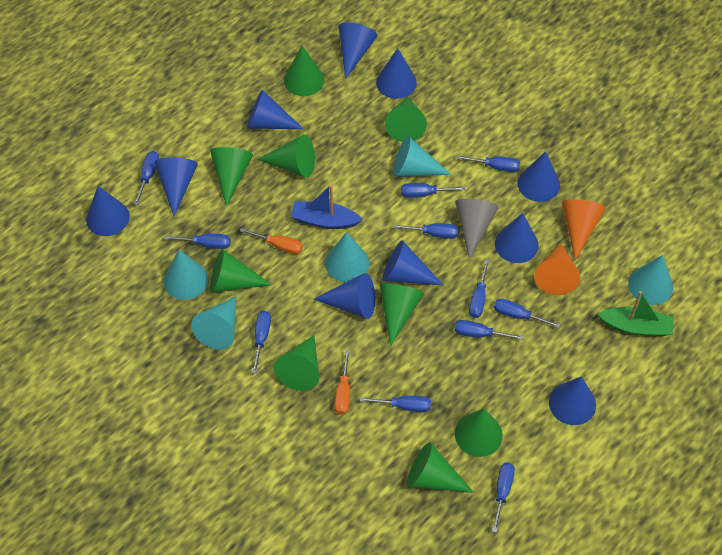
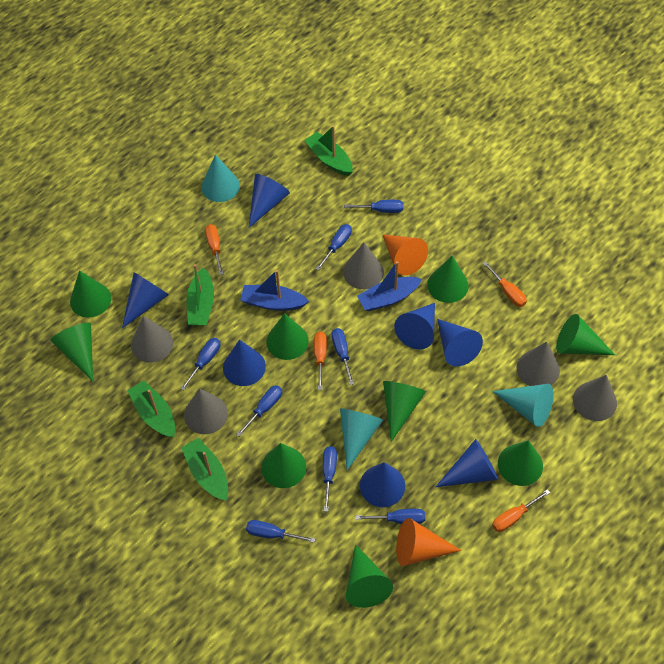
blue boat: [291,185,363,229] = 1 -> [240,270,309,311] [357,261,422,311] = 2
blue cone: [86,186,130,236] [155,157,198,216] [247,90,304,129] [314,273,375,319] [339,22,378,79] [376,48,417,99] [382,240,443,285] [495,213,539,263] [517,151,560,202] [549,376,596,425] = 10 -> [122,272,169,328] [223,340,266,386] [249,174,290,228] [360,462,405,507] [394,303,435,349] [436,439,498,487] [437,319,483,367] = 7
blue screwdriver: [134,151,159,205] [164,234,231,249] [252,311,271,374] [360,396,431,412] [393,223,459,239] [401,183,465,198] [455,320,524,340] [457,155,520,172] [469,259,489,318] [492,462,515,533] [494,299,561,328] = 11 -> [180,338,220,390] [236,385,282,437] [246,520,315,543] [316,224,352,270] [323,446,337,512] [332,328,354,385] [344,200,403,213] [355,509,425,524] = 8
green boat: [598,291,674,336] = 1 -> [127,380,175,438] [181,438,228,501] [186,264,214,326] [304,126,353,176] = 4
grey cone: [455,199,499,259] = 1 -> [131,316,173,363] [184,388,228,434] [343,242,384,289] [517,341,560,386] [573,375,617,421] = 5
orange screwdriver: [240,228,303,254] [335,350,350,415] = 2 -> [205,224,223,275] [314,332,327,390] [483,261,527,307] [492,489,550,532] = 4
turquoise cone: [164,250,208,300] [191,296,236,350] [325,232,369,282] [393,136,451,177] [628,255,673,305] = 5 -> [201,154,240,202] [340,408,383,470] [492,384,553,427] = 3

